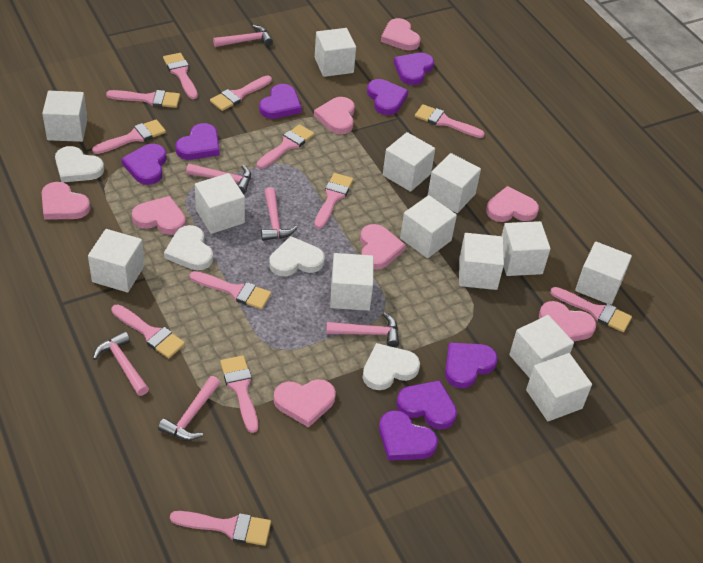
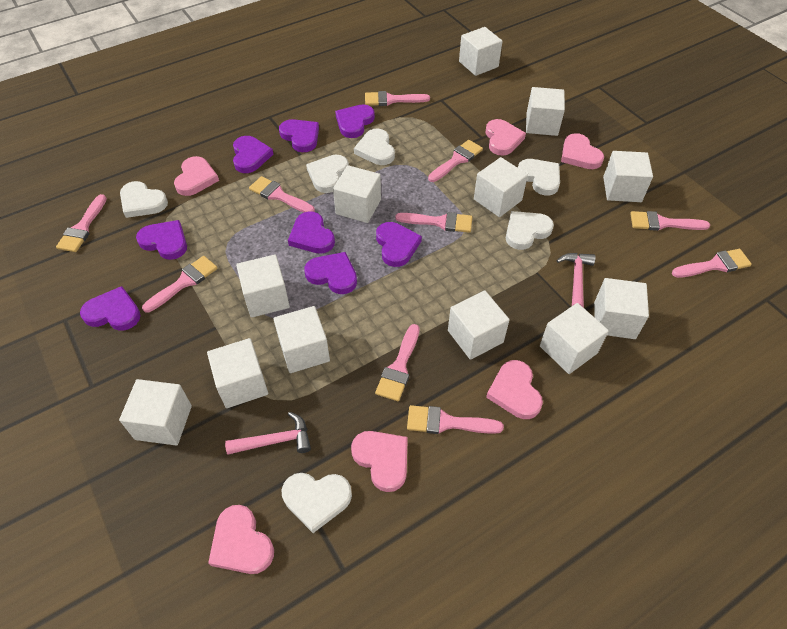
pink brush: [92,119,166,154] [106,90,180,108] [111,304,185,358] [163,53,198,99] [170,511,271,546] [190,271,271,309] [210,76,272,111] [220,355,258,433] [257,124,314,169] [314,173,353,229] [415,104,485,138] [550,287,632,332] = 12 -> [56,194,107,252] [142,256,218,313] [249,176,315,213] [365,91,430,106] [375,324,420,401] [395,212,472,233] [407,405,504,434] [428,140,483,182] [630,211,710,231] [672,249,752,278] = 10
pink hammer: [93,331,149,396] [158,376,220,440] [186,164,251,194] [213,24,273,47] [261,187,298,241] [326,313,399,347] = 6 -> [225,412,311,454] [556,253,596,308] = 2
pink heart: [42,182,90,220] [132,196,186,235] [274,379,336,428] [314,97,355,134] [360,224,406,270] [381,18,421,51] [486,186,539,222] [539,301,596,342] = 8 -> [174,156,219,196] [208,505,274,574] [351,431,408,492] [485,119,526,156] [486,360,543,419] [561,133,604,169] = 6
white cube: [42,91,88,142] [88,229,145,292] [195,173,245,234] [315,28,356,77] [330,253,374,311] [383,132,435,192] [400,195,457,258] [427,153,481,213] [459,233,504,290] [502,221,551,276] [509,315,574,378] [526,353,592,421] [575,242,632,305] = 13 -> [119,379,192,446] [207,338,268,408] [236,255,290,318] [273,306,330,373] [333,165,381,223] [448,291,510,360] [459,27,503,76] [474,157,528,217] [526,87,565,136] [540,303,609,374] [594,278,649,339] [603,151,653,202] = 12
white heart: [55,146,104,182] [164,225,213,270] [269,236,325,276] [363,343,420,390] = 4 -> [120,181,168,218] [282,473,352,533] [306,155,349,193] [354,129,395,165] [506,211,554,250] [518,159,560,196] = 6

